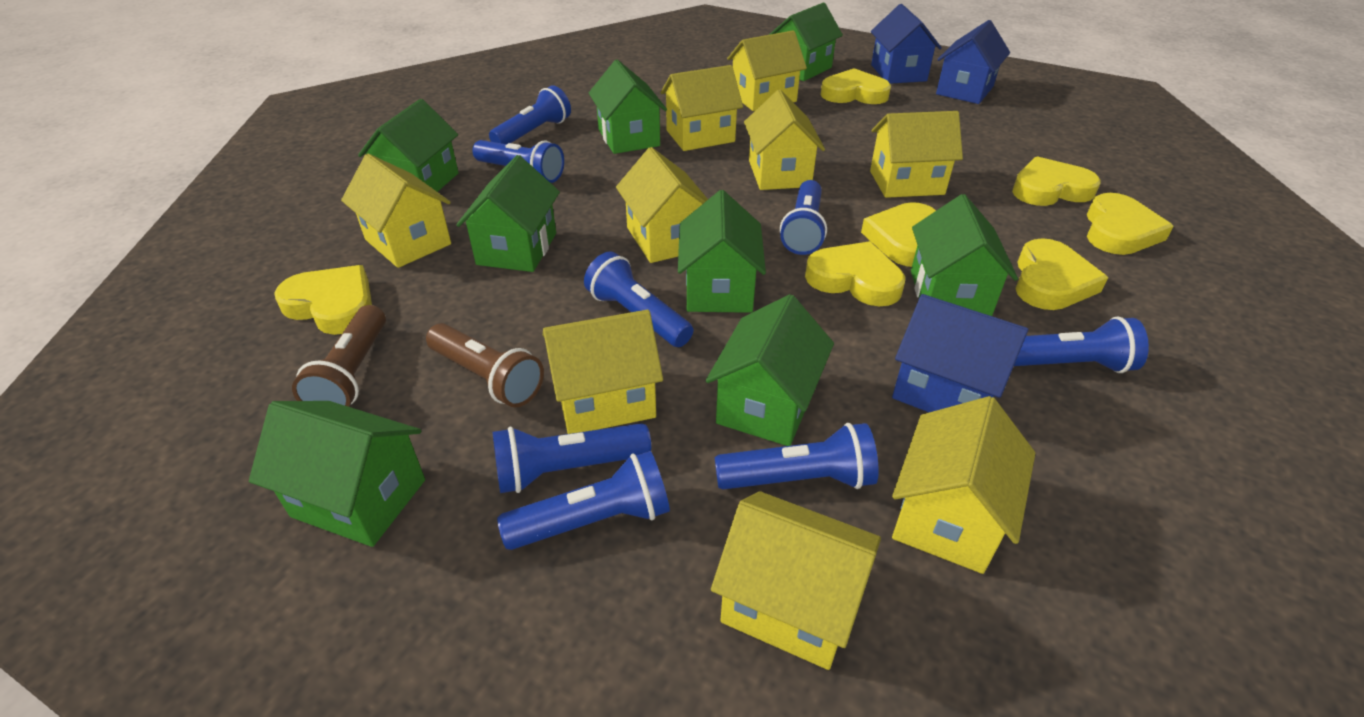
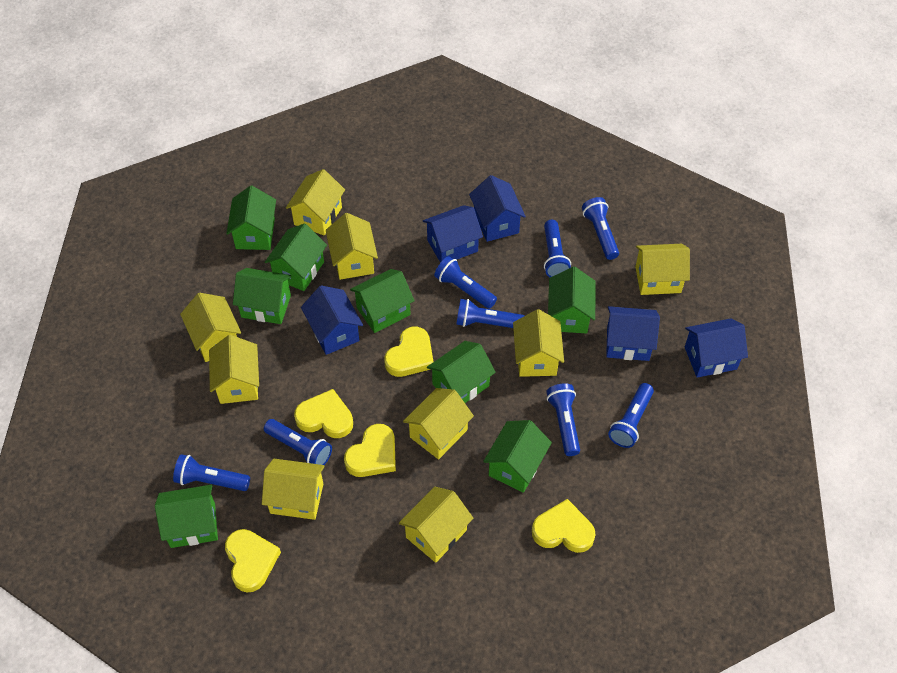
blue house: [871,4,942,84] [892,294,1029,412] [936,20,1010,104] = 3 -> [301,285,363,355] [423,205,483,263] [469,175,526,242] [606,306,660,361] [685,318,748,378] = 5
brown flashlight: [292,305,386,407] [426,323,544,407] = 2 -> none = 0
yellow heart: [274,265,372,335] [805,241,905,307] [821,68,891,104] [861,202,936,267] [1012,156,1100,206] [1015,238,1108,310] [1087,193,1174,255] = 7 -> [225,529,281,593] [294,389,353,438] [344,424,396,477] [384,327,434,377] [532,499,596,553] = 5

